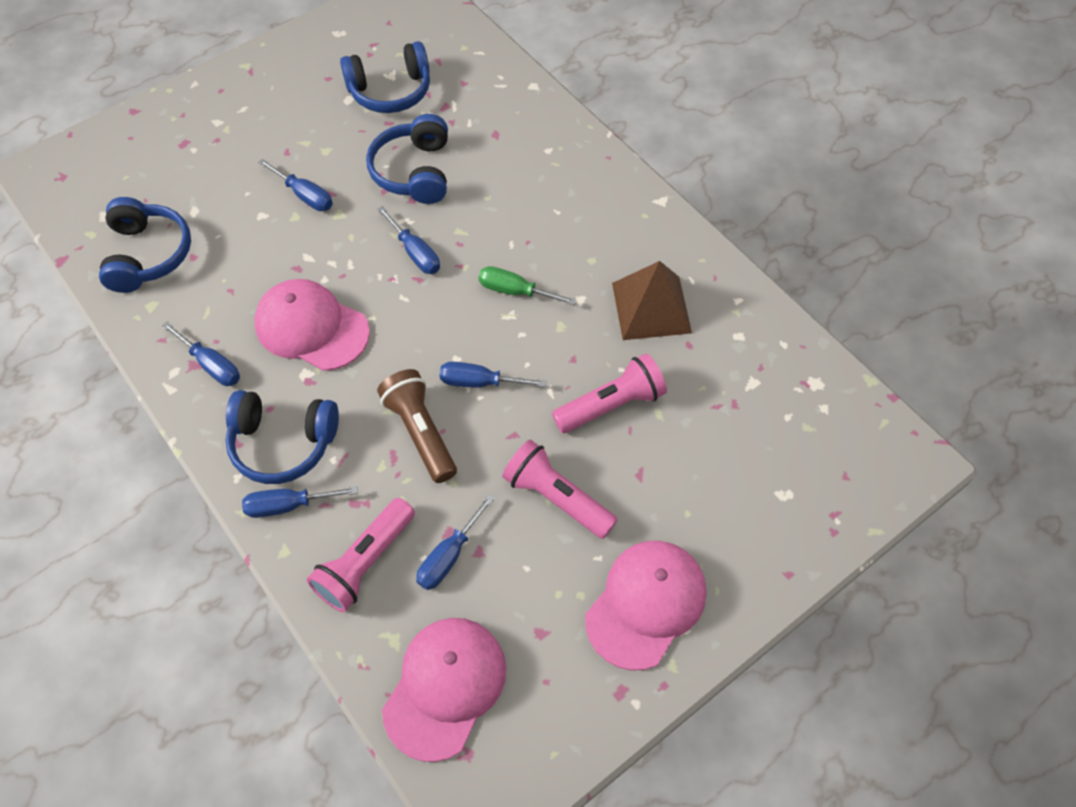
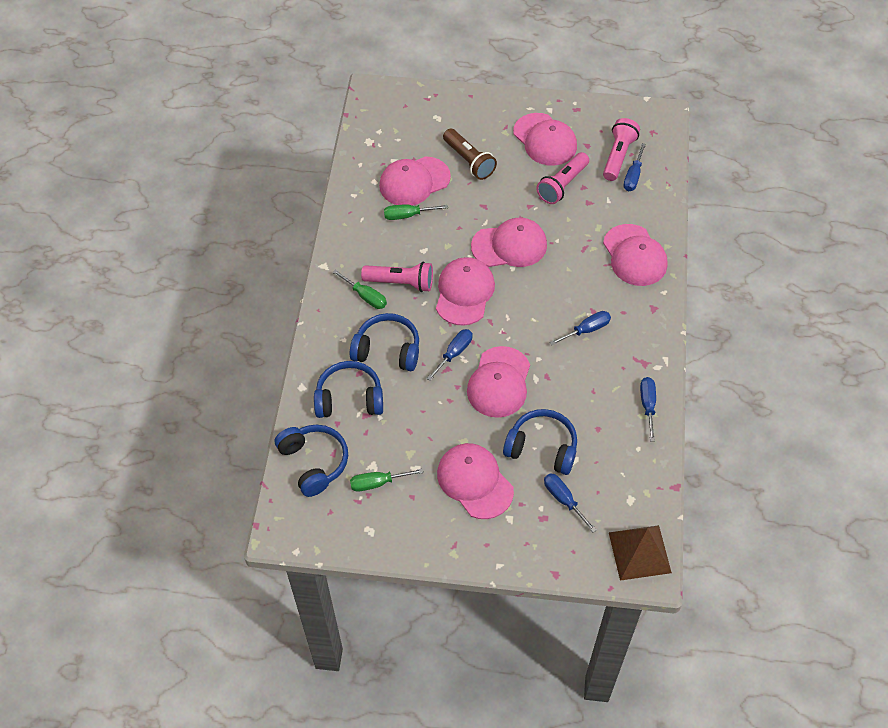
blue screwdriver: [162,322,240,386] [242,486,358,518] [258,159,333,211] [377,206,440,274] [416,494,495,590] [440,362,546,388] = 6 -> [427,329,472,381] [544,473,597,533] [550,311,611,345] [624,143,646,191] [640,377,656,442] = 5
green screwdriver: [479,266,577,305] = 1 -> [332,270,387,309] [350,468,424,492] [384,204,448,220] = 3
pink cap: [255,279,370,371] [382,618,506,762] [585,541,706,671] = 3 -> [379,156,451,206] [436,257,495,326] [437,443,514,519] [467,346,530,418] [471,218,547,267] [513,113,577,166] [603,224,668,286] = 7

